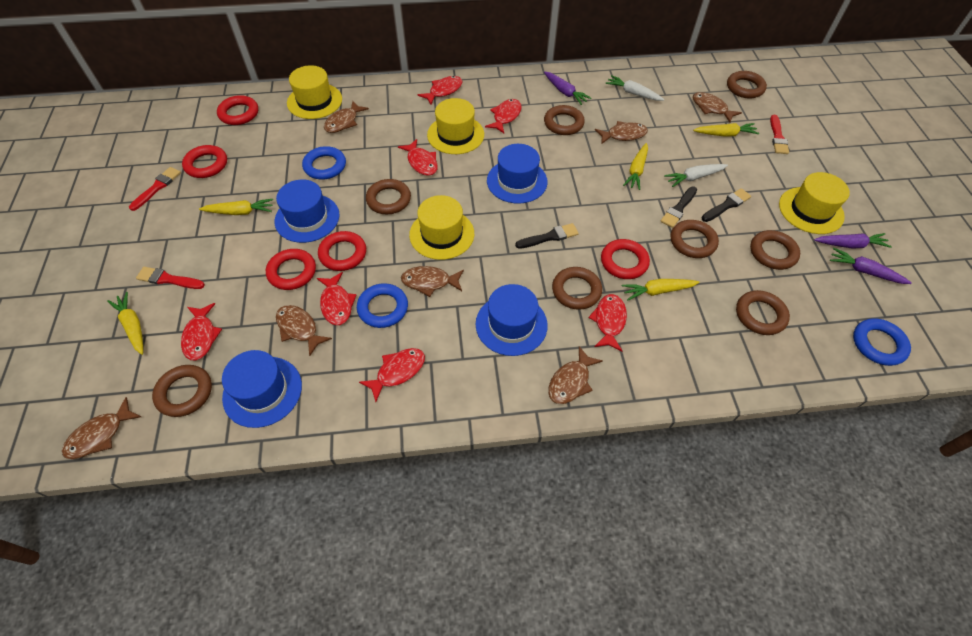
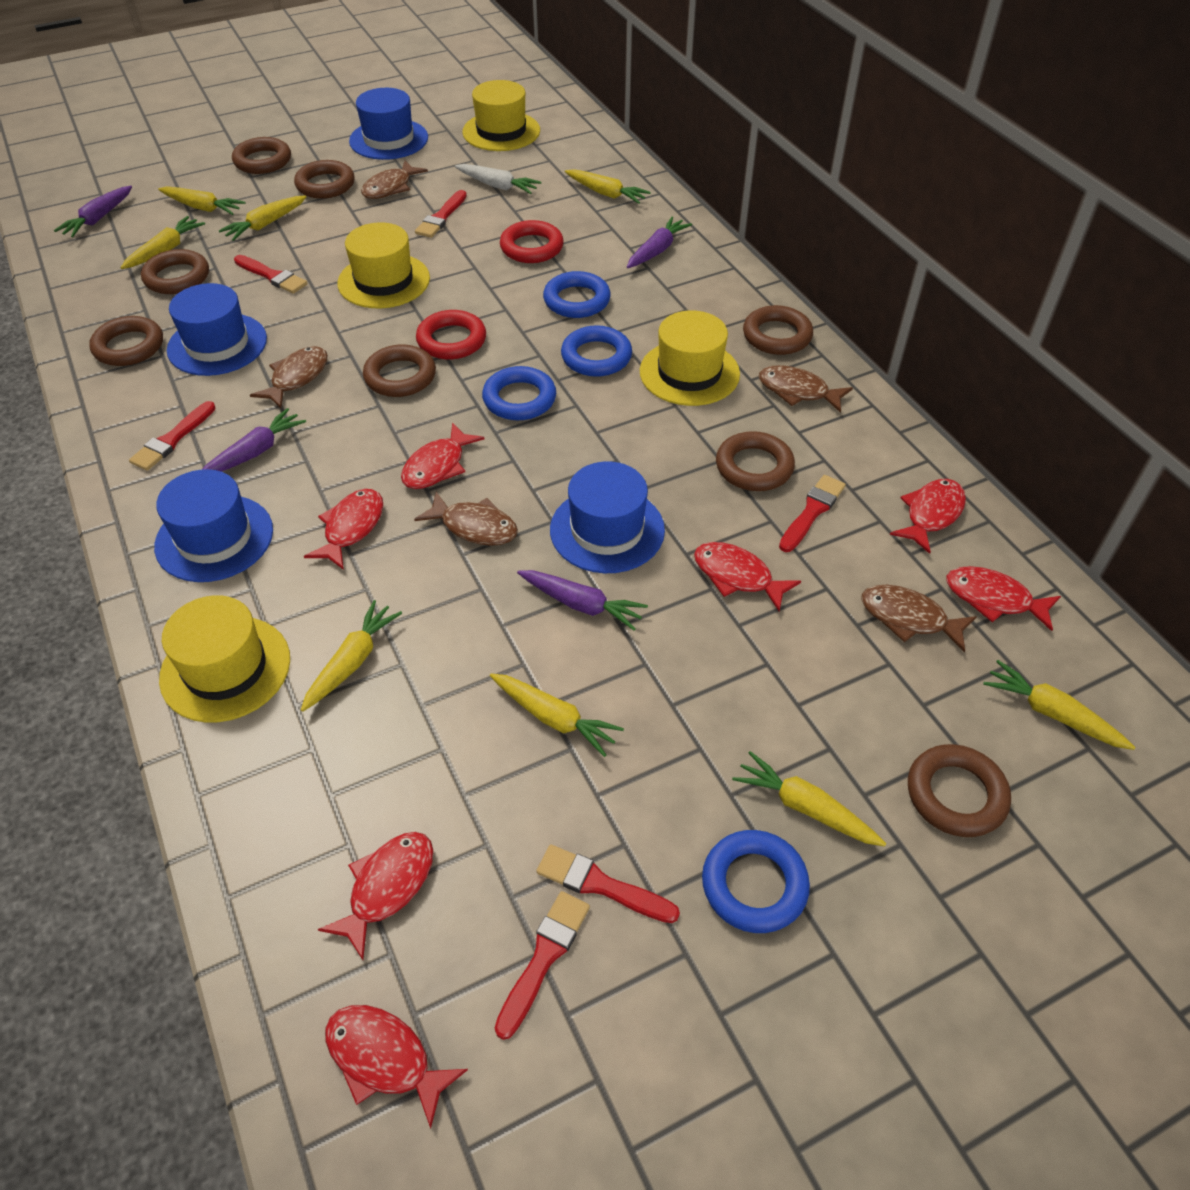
black brush: [515,223,579,249] [660,187,697,228] [702,188,751,222] = 3 -> none = 0
blue ring: [302,146,346,179] [357,283,408,328] [853,318,911,366] = 3 -> [482,366,556,420] [543,271,611,318] [561,325,632,377] [702,830,810,933] = 4
brown fish: [62,397,141,459] [276,305,332,356] [324,101,369,133] [401,266,464,297] [548,346,603,404] [595,121,648,144] [693,92,742,123] = 7 -> [250,346,328,408] [361,161,428,199] [414,492,518,546] [759,365,853,413] [861,585,976,652] = 5
purple carrot: [544,72,592,105] [814,233,892,248] [830,248,912,284] = 3 -> [54,186,132,237] [202,408,306,472] [517,570,648,631] [627,216,692,268] = 4
red brush: [129,167,181,211] [136,267,205,289] [770,115,789,154] = 3 -> [129,401,216,471] [234,255,308,294] [415,190,467,238] [495,891,590,1040] [536,844,680,923] [779,475,846,552] = 6
red ring: [182,145,227,178] [217,95,258,125] [266,249,316,290] [318,231,366,271] [601,239,650,279] = 5 -> [416,310,486,360] [500,220,564,263] = 2
white carrot: [605,75,665,101] [664,164,728,187] = 2 -> [455,164,541,194] = 1
yellow carrot: [107,292,143,355] [199,199,273,215] [622,279,700,301] [623,143,648,190] [693,123,759,137] = 5 -> [120,216,205,269] [158,186,245,215] [219,195,306,241] [301,600,402,712] [490,673,624,757] [565,169,651,204] [732,751,886,847] [983,660,1136,750] = 8

